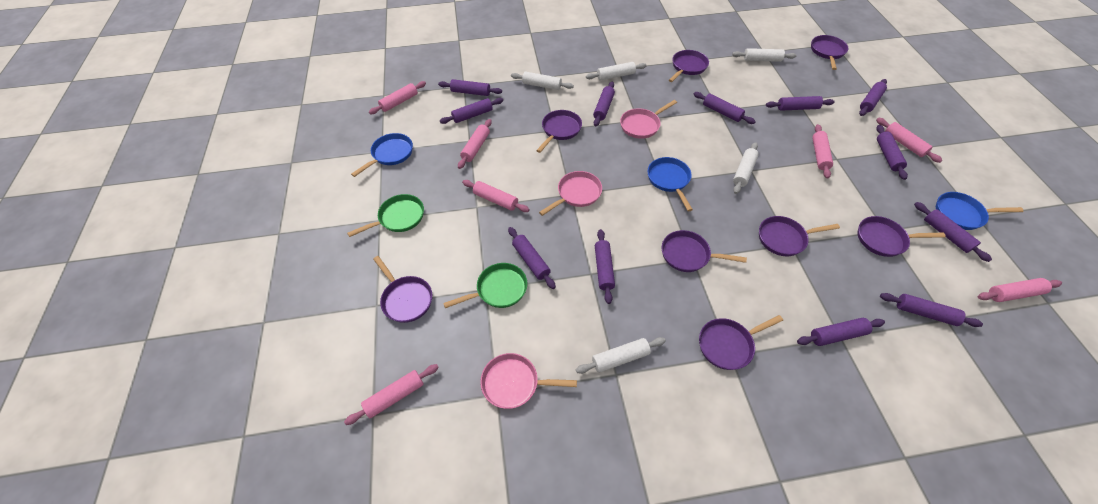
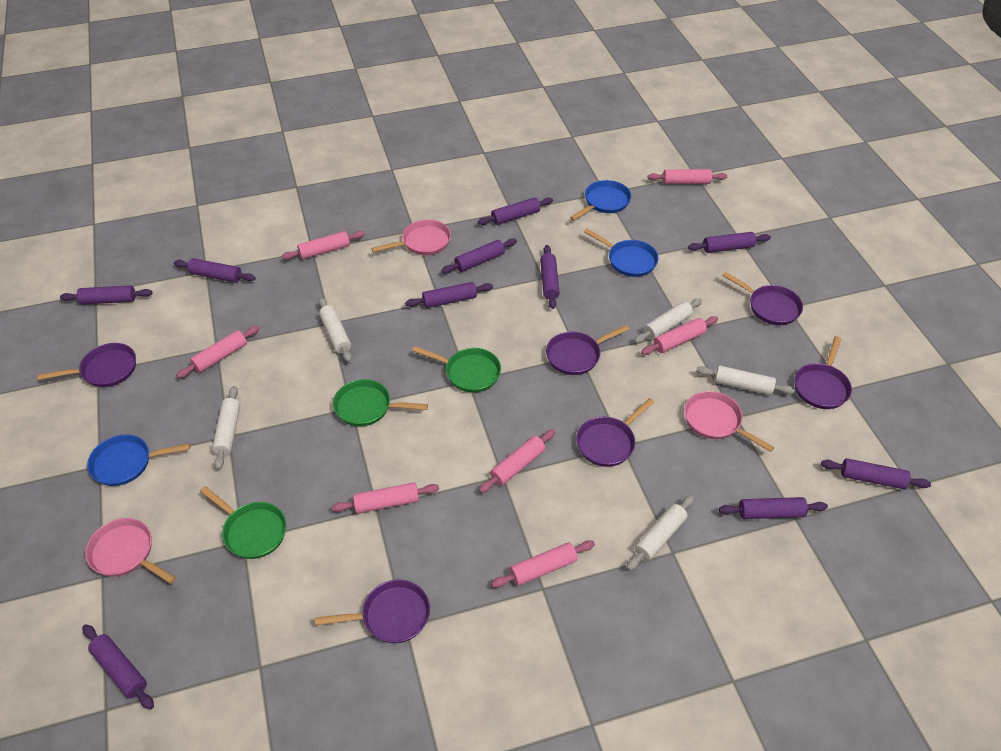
green pan: [347,194,424,237] [443,263,527,308] = 2 -> [200,486,286,559] [333,379,428,426] [412,346,501,393] = 3
purple pan: [373,256,432,323] [536,110,582,153] [662,230,747,272] [669,50,709,82] [699,315,783,370] [759,216,840,257] [811,35,849,70] [858,216,946,257] = 8 -> [38,343,136,387] [315,580,430,643] [546,325,629,375] [576,398,654,467] [722,272,803,325] [794,336,852,409] = 6
purple rolling pin: [438,79,502,96] [440,98,503,124] [508,227,556,289] [593,81,615,126] [595,229,615,304] [694,92,756,124] [766,96,835,111] [797,318,885,346] [859,79,887,116] [876,125,908,180] [880,293,983,327] [914,202,992,262] = 12 -> [60,285,152,304] [82,624,154,710] [174,258,256,283] [405,282,493,308] [441,238,517,273] [478,198,553,225] [540,245,560,309] [688,232,771,253] [719,497,828,519] [821,458,931,490] = 10

